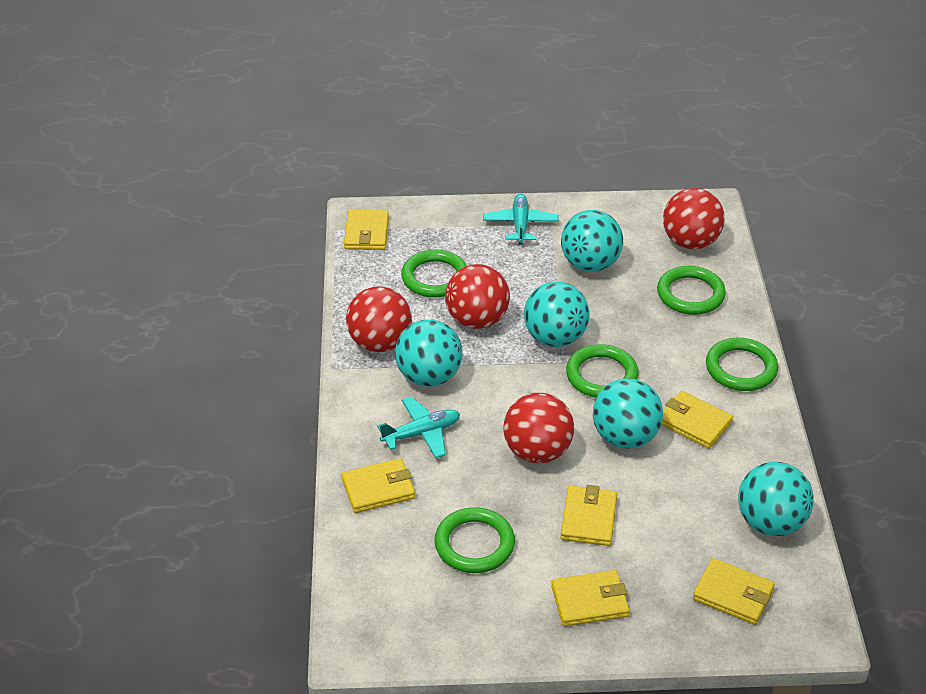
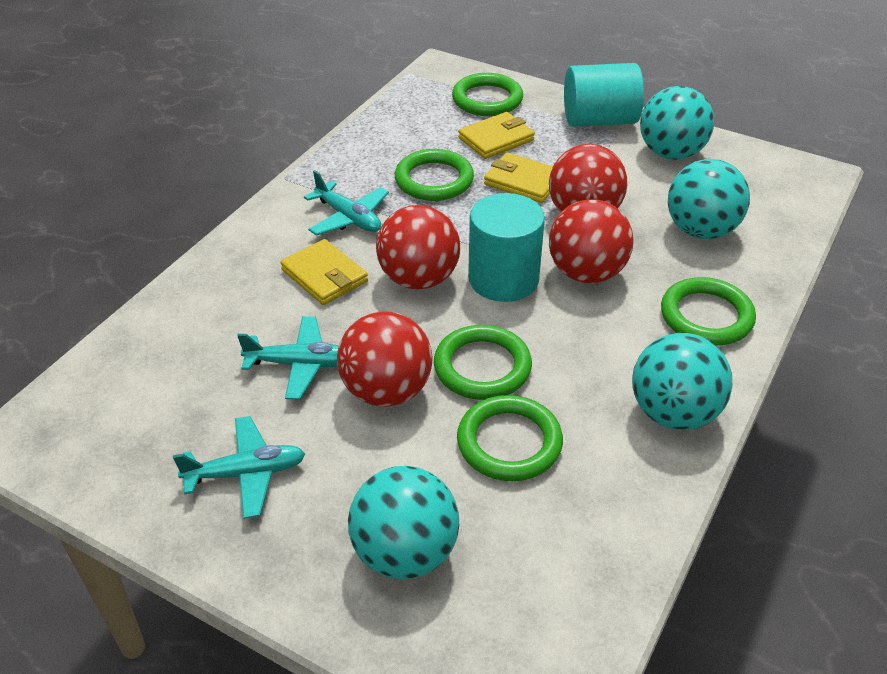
turquoise ball: [395,320,463,387] [524,282,590,347] [561,210,623,272] [593,378,663,449] [738,462,814,536] = 5 -> [348,466,459,579] [632,333,732,430] [640,86,714,160] [668,159,750,239] = 4
turquoise cylinder: none = 0 -> [468,193,545,302] [564,63,644,127] = 2
turquoise plane: [377,396,460,458] [483,194,559,244] = 2 -> [173,416,305,519] [237,316,339,400] [304,170,389,236] = 3
yellow wallet: [341,458,415,513] [344,210,389,250] [551,570,630,627] [561,485,617,546] [661,391,733,449] [693,558,775,625] = 6 -> [281,239,368,305] [458,112,535,159] [484,152,553,203] = 3

